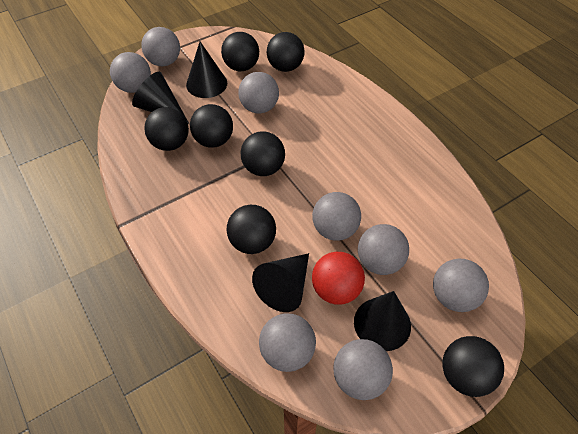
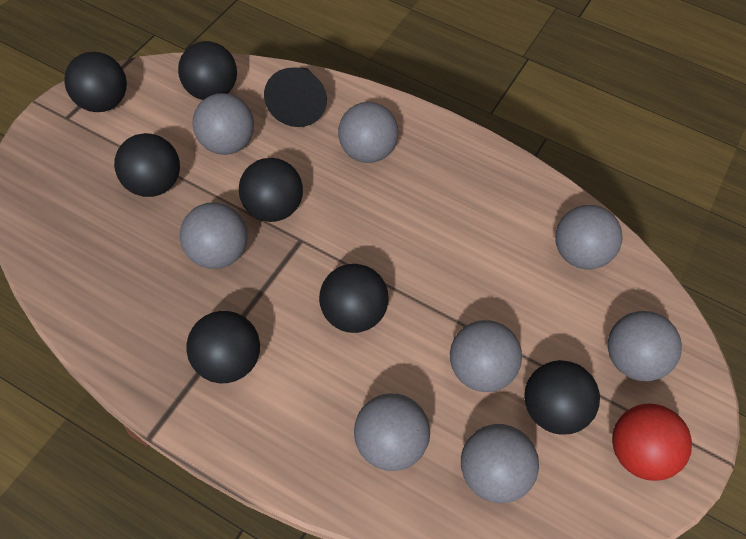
black cone: [132,72,189,124] [186,42,227,98] [252,253,309,312] [354,291,411,351] = 4 -> [264,67,327,127] = 1

